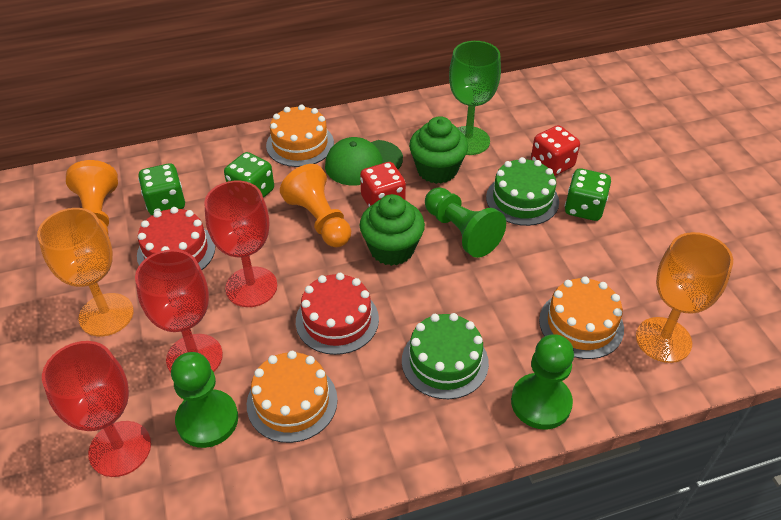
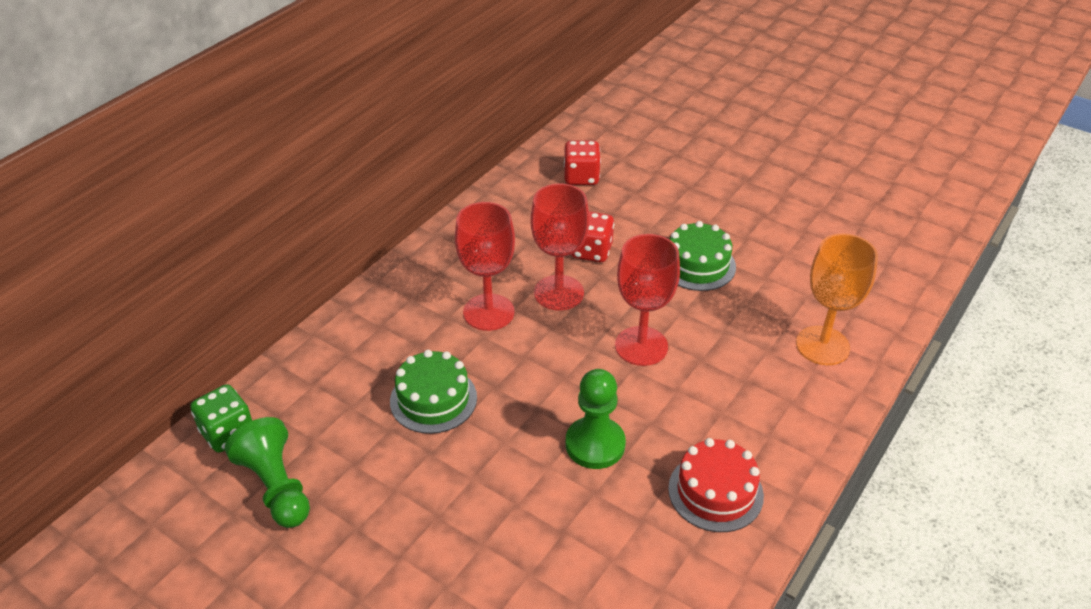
green cap: [325,137,403,185] = 1 -> none = 0
green cupcake: [359,194,425,266] [409,116,468,184] = 2 -> none = 0
green dice: [138,163,185,215] [224,152,274,198] [565,168,611,221] = 3 -> [190,384,253,452] = 1
green goblet: [449,41,501,155] = 1 -> none = 0
green pawn: [171,352,238,448] [425,187,506,258] [511,334,574,429] = 3 -> [225,417,310,528] [566,369,626,469] = 2
orange cake: [247,351,338,443] [266,105,334,167] [539,276,624,359] = 3 -> none = 0
orange goblet: [37,208,134,336] [636,232,733,363] = 2 -> [796,233,878,365] = 1
orange pawn: [66,160,118,234] [280,164,351,247] = 2 -> none = 0
red cake: [137,207,215,270] [296,273,379,355] = 2 -> [668,438,764,532] = 1

